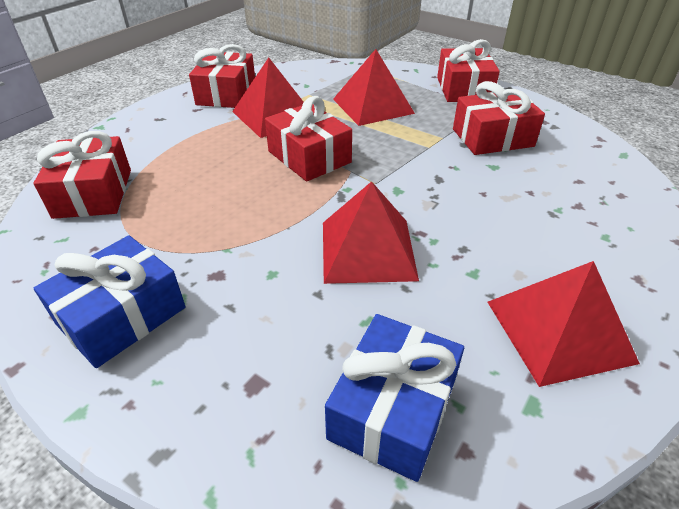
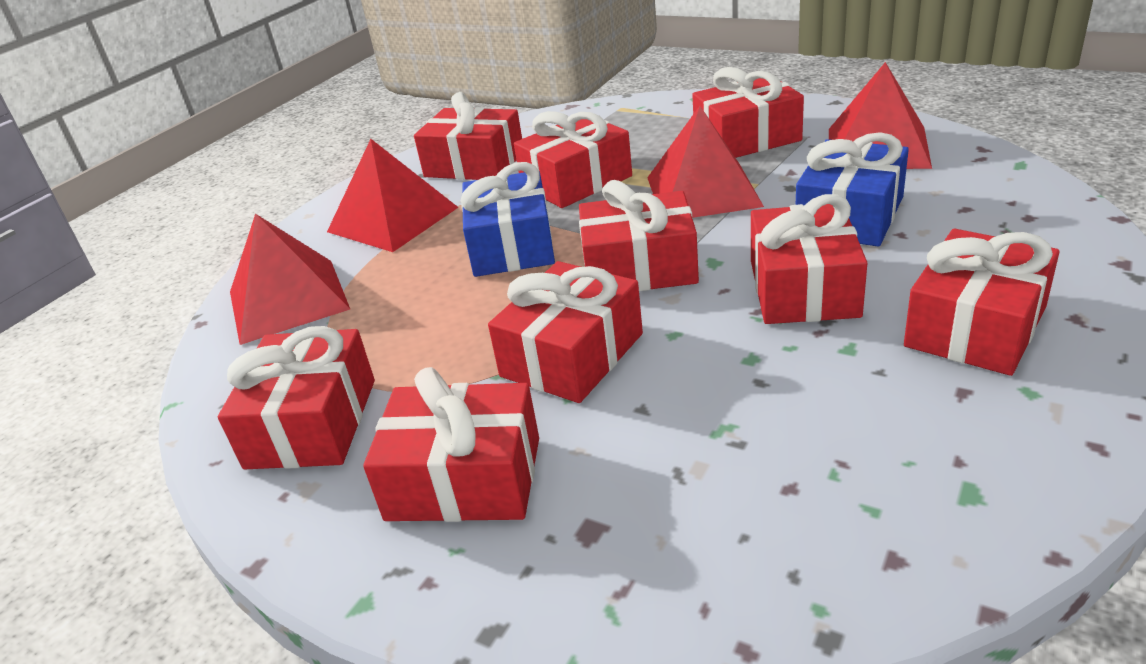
red gift: [34,131,131,219] [189,44,255,108] [265,96,352,181] [437,39,500,102] [453,81,545,155] = 5 -> [218,326,375,469] [363,367,539,522] [414,92,522,180] [488,261,643,403] [514,111,632,208] [579,180,699,291] [692,67,804,158] [751,194,867,324] [904,229,1060,376] = 9

